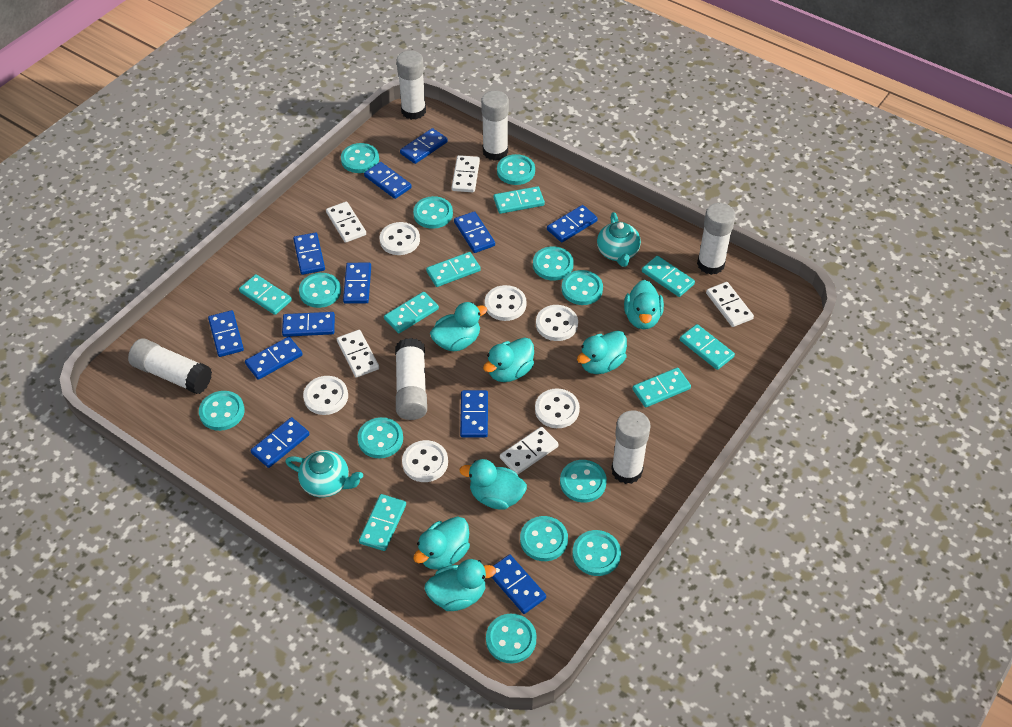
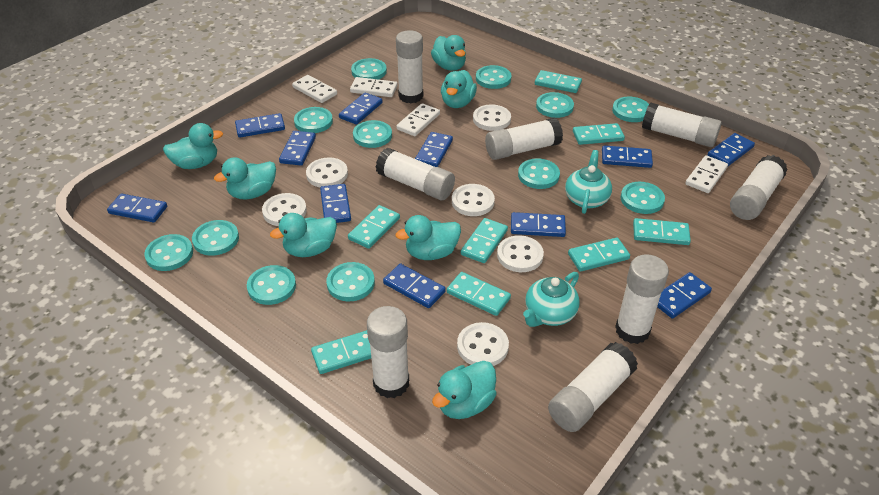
blue domino: [208,310,244,357] [245,337,303,380] [251,417,309,468] [282,312,335,337] [293,233,325,275] [343,263,371,303] [364,162,412,199] [400,128,448,164] [454,211,495,253] [460,390,488,437] [491,555,546,614] [547,205,598,242] = 12 -> [107,193,167,223] [235,113,285,138] [279,131,316,166] [320,184,351,223] [339,93,383,125] [383,263,446,308] [415,132,453,167] [511,212,566,237] [602,145,653,168] [657,272,712,319] [707,133,755,166] = 11
white domino: [326,201,366,243] [337,330,379,378] [452,155,480,192] [500,427,559,475] [706,282,754,327] = 5 -> [292,75,337,103] [350,77,398,97] [396,103,440,136] [685,155,728,193] = 4
white glue stick: [128,338,212,394] [395,338,427,420] [397,50,426,120] [481,90,509,161] [611,410,651,484] [697,203,736,275] = 6 -> [367,306,409,398] [376,147,455,200] [396,30,423,103] [485,118,563,160] [548,342,638,432] [615,254,669,344] [642,102,722,147] [730,155,788,220] = 8

